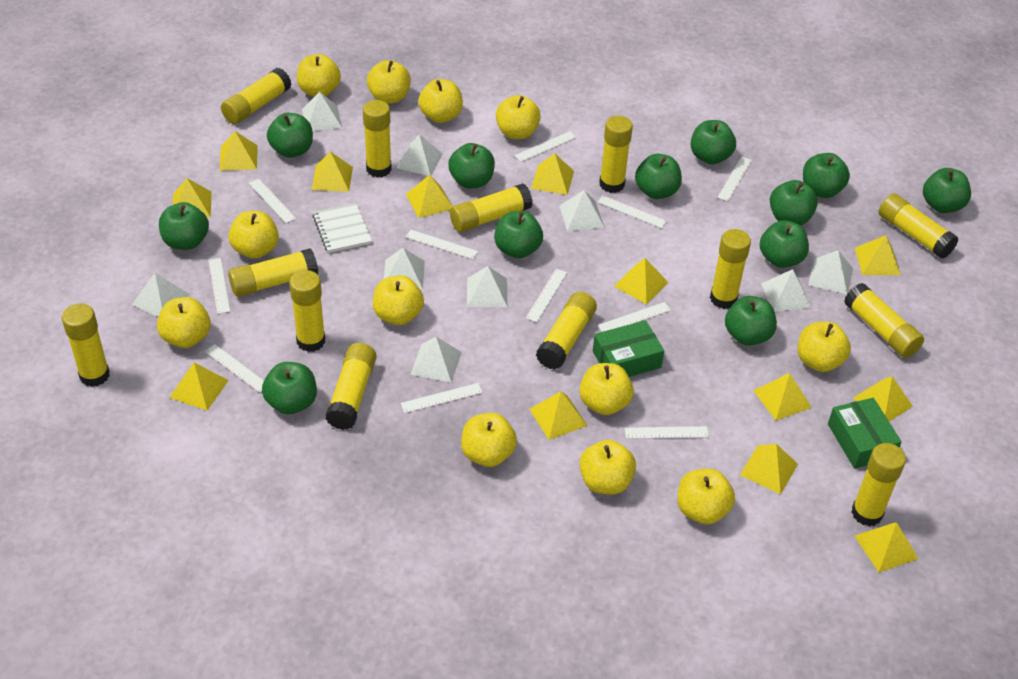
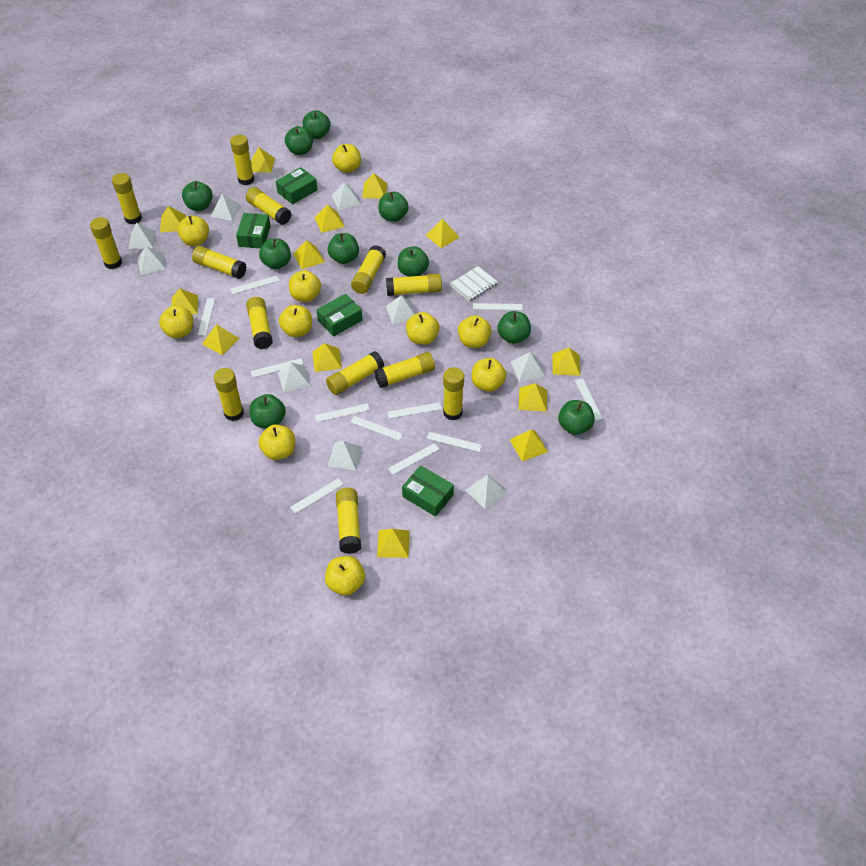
green apple: [159,202,209,250] [262,362,317,415] [267,113,313,158] [448,143,495,189] [494,211,543,258] [635,154,682,199] [691,120,736,164] [725,296,777,346] [760,220,809,268] [770,180,818,225] [803,153,850,198] [923,168,971,213] = 12 -> [182,181,213,211] [250,394,286,429] [259,238,291,269] [285,126,313,155] [303,110,331,139] [328,233,359,264] [378,192,409,222] [398,246,429,277] [498,311,531,344] [558,400,595,435] = 10
green box: [593,320,664,377] [828,398,902,469] = 2 -> [236,213,271,248] [276,167,317,204] [316,294,363,337] [402,465,454,517] = 4
yellow apple: [157,297,211,348] [228,211,279,259] [297,54,341,97] [367,60,411,104] [373,275,424,325] [418,79,463,123] [461,413,517,467] [496,95,541,139] [579,363,634,415] [579,440,636,494] [677,469,735,524] [798,322,851,372] = 12 -> [159,306,193,338] [177,216,209,246] [258,424,295,460] [279,305,312,337] [289,270,321,302] [325,556,365,596] [332,144,361,173] [406,312,439,345] [458,315,492,348] [472,358,506,392] = 10

